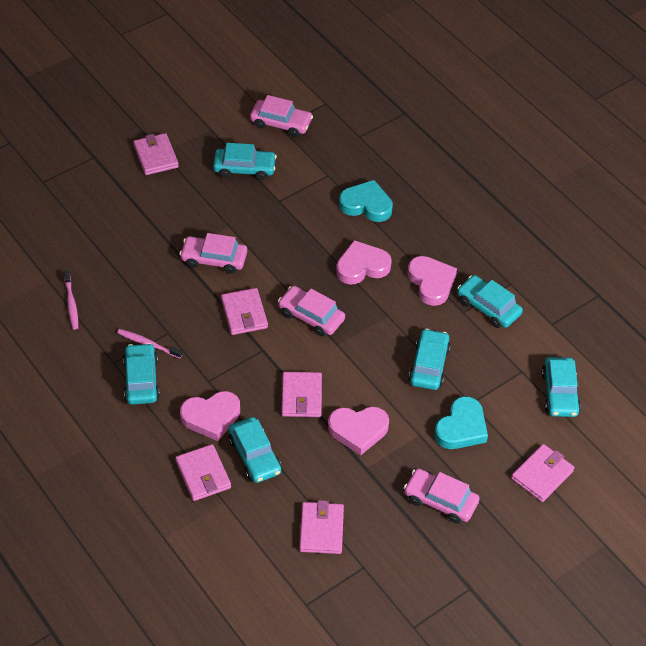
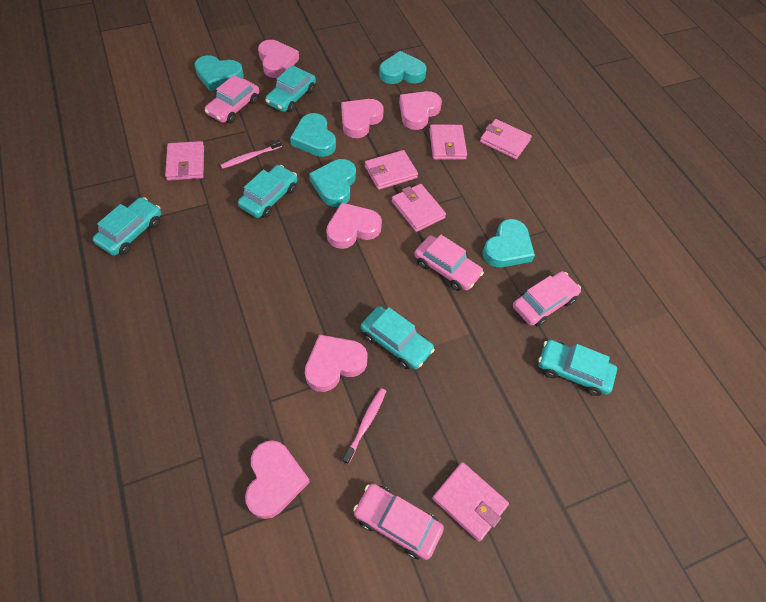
pink heart: [180,391,240,441] [328,406,389,456] [336,240,392,284] [407,256,457,306] = 4 -> [245,440,310,519] [258,40,299,78] [305,334,368,392] [326,203,382,249] [341,99,384,138] [399,91,442,130] = 6
turquoise car: [123,343,160,405] [213,143,277,180] [228,417,281,483] [409,329,451,390] [457,275,523,328] [541,357,581,417] = 6 -> [93,197,161,256] [238,165,297,218] [265,65,316,112] [361,306,435,370] [538,340,617,396] = 5
turquoise heart: [339,180,393,222] [434,396,488,449] = 2 -> [194,55,244,91] [290,113,336,157] [309,159,356,207] [379,51,427,84] [483,219,535,267] = 5

